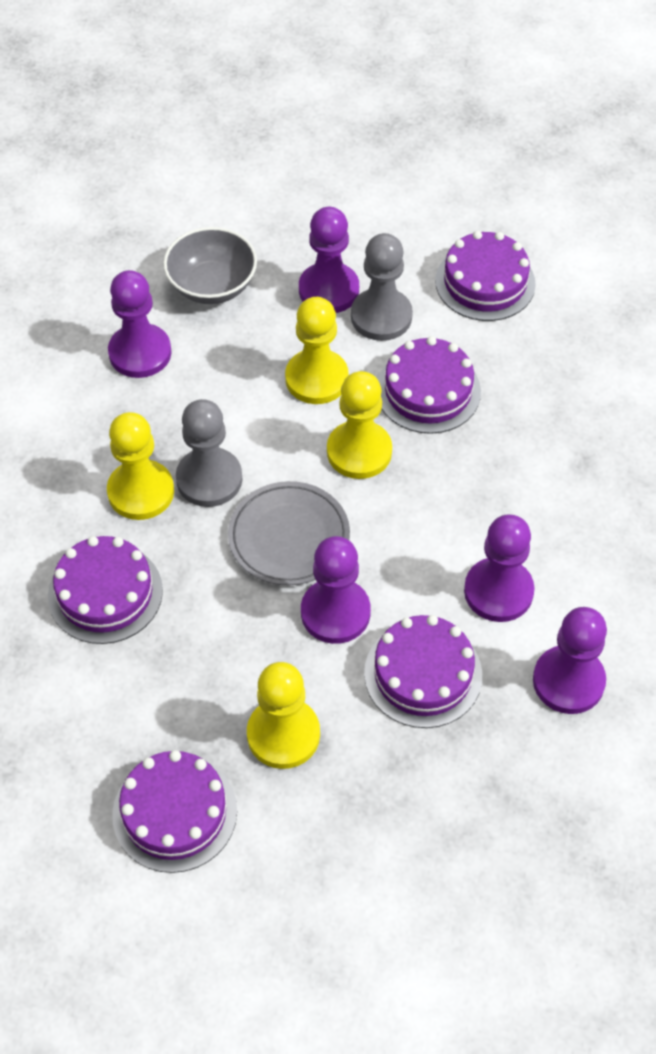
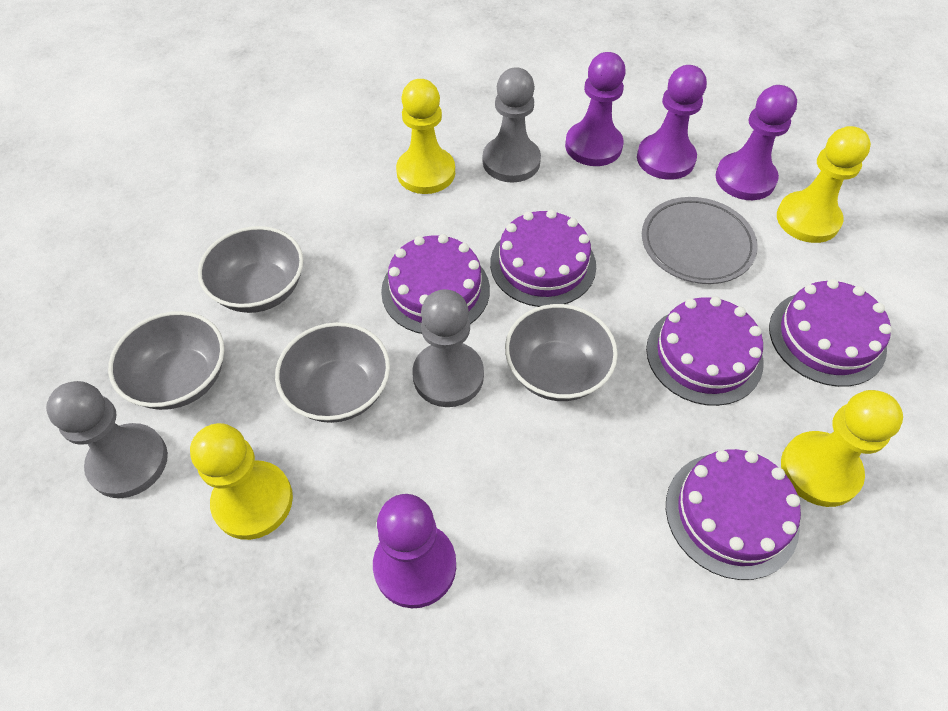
grey bowl: [163,227,257,304] = 1 -> [108,311,224,410] [198,226,303,313] [275,322,390,423] [505,304,618,401] = 4
grey pawn: [176,399,242,507] [351,233,413,341] = 2 -> [46,381,168,498] [412,289,484,407] [483,67,541,183] = 3
purple pawn: [108,270,172,378] [299,207,359,313] [301,536,371,644] [464,514,535,622] [533,607,607,714] = 5 -> [373,494,456,608] [565,52,626,166] [637,65,707,180] [715,85,797,200] = 4

